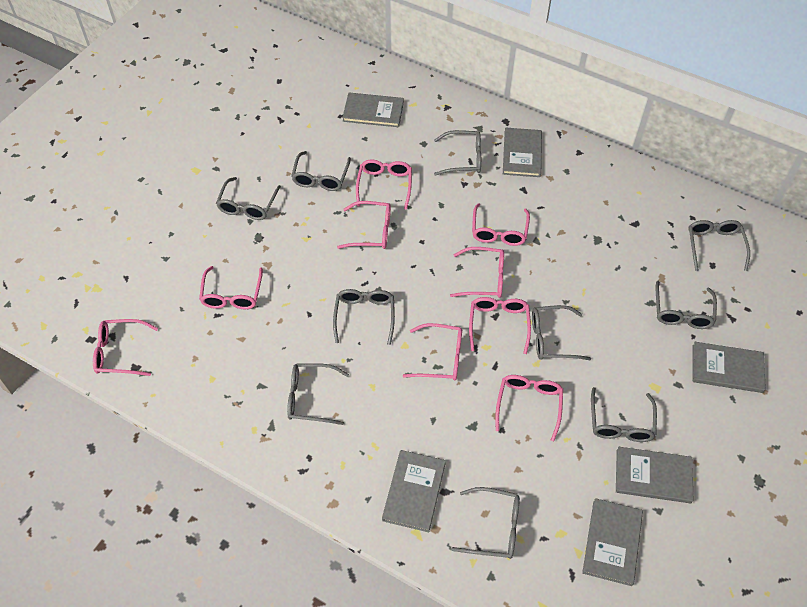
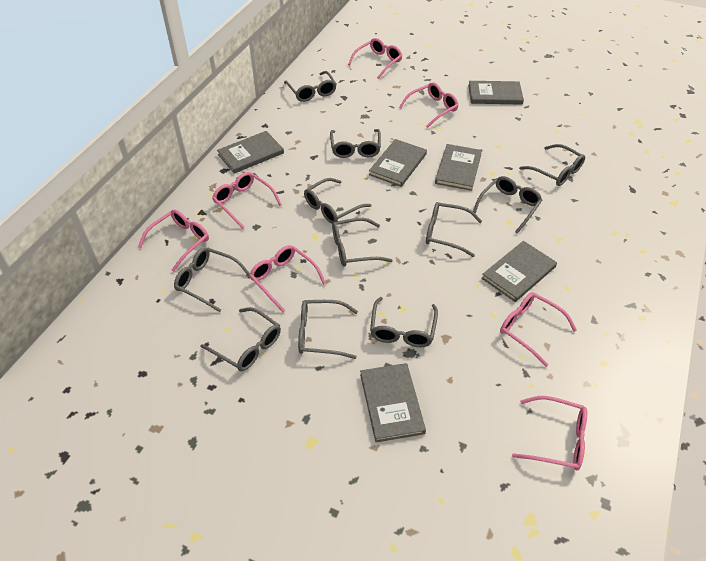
grey glasses: [216,177,281,220] [287,363,349,425] [291,151,351,191] [333,289,395,345] [434,130,481,176] [452,487,520,559] [532,305,591,360] [591,387,657,442] [656,280,717,329] [688,220,750,271] = 10 -> [174,247,250,312] [200,307,281,371] [284,71,336,102] [298,300,358,359] [304,178,371,224] [330,129,381,158] [332,218,393,267] [370,297,438,347] [426,202,482,257] [473,176,542,234] [519,144,585,186] = 11
pink glasses: [93,319,158,376] [199,266,263,309] [337,201,391,249] [356,160,412,210] [403,323,462,381] [450,247,504,298] [469,297,531,354] [472,203,530,246] [495,375,563,442] = 9 -> [138,209,209,272] [212,172,282,229] [249,245,326,313] [348,38,403,79] [399,82,459,128] [500,292,577,367] [512,396,587,471] = 7

